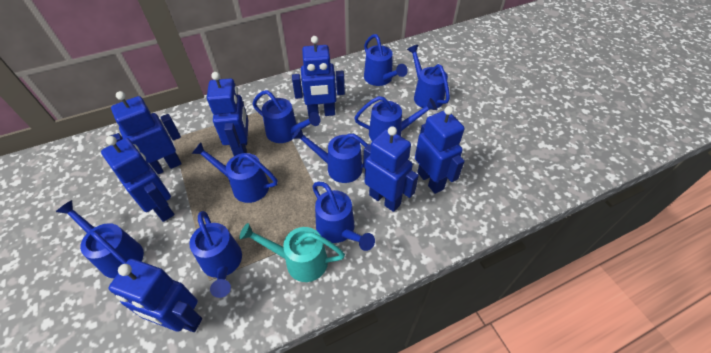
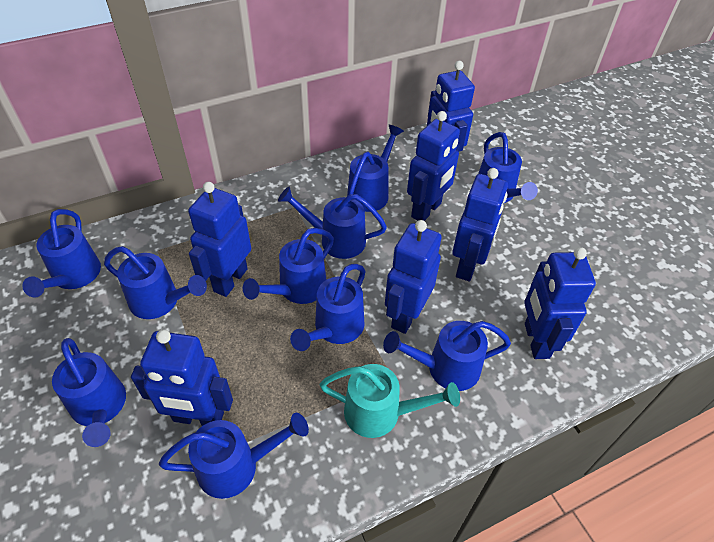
blue watering can: [56,200,144,278] [189,211,242,298] [191,142,278,203] [253,90,320,143] [292,127,368,183] [312,181,375,251] [354,96,437,141] [364,34,408,86] [407,45,450,110] = 9 -> [22,209,101,298] [52,338,126,447] [104,246,207,319] [159,413,309,499] [243,228,334,304] [278,187,387,259] [290,264,366,351] [347,125,404,212] [383,321,511,391] [478,132,538,203] = 10

